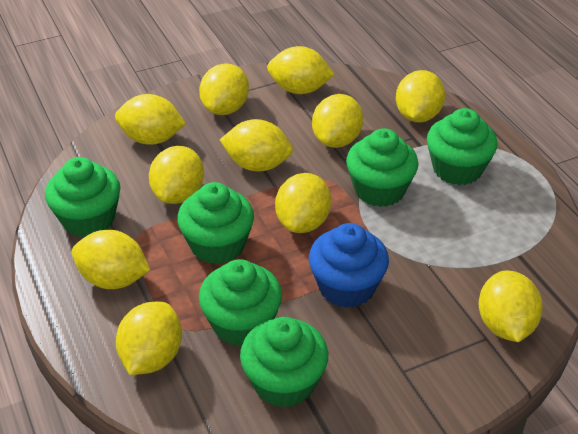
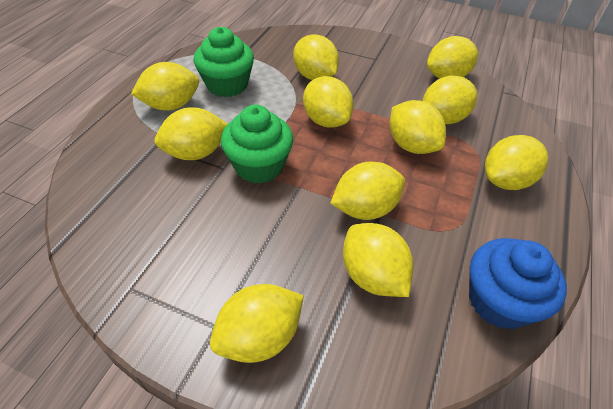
green cupcake: [45,157,120,237] [177,182,254,264] [199,259,282,346] [240,317,328,408] [346,128,418,207] [427,108,498,185] = 6 -> [194,27,254,97] [221,105,293,183] = 2

